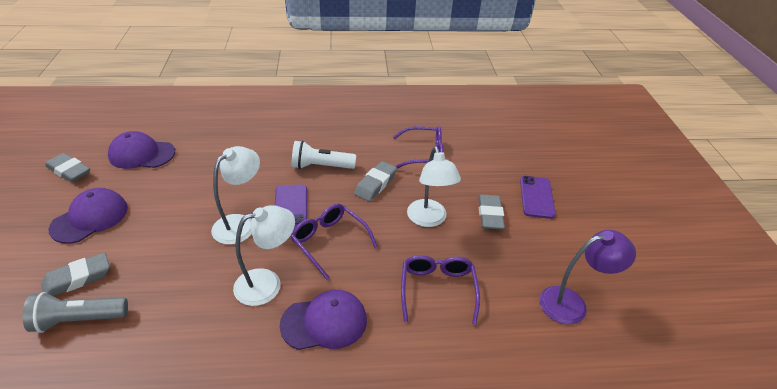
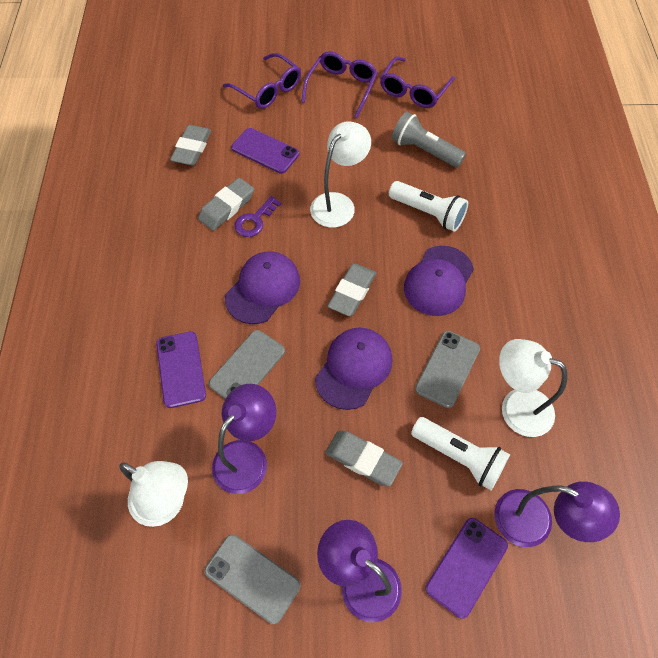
grey phone: none = 0 -> [204,534,301,624] [209,330,285,399] [415,331,480,408] = 3
purple key: none = 0 -> [234,196,281,237] = 1
purple lamp: [539,230,636,325] = 1 -> [212,384,276,494] [317,520,402,622] [494,481,620,547] = 3
purple phone: [275,185,307,228] [520,176,556,219] = 2 -> [156,331,206,408] [231,128,299,174] [425,518,508,619] = 3
white flashlight: [292,141,356,169] = 1 -> [389,181,468,231] [411,417,510,490] = 2

